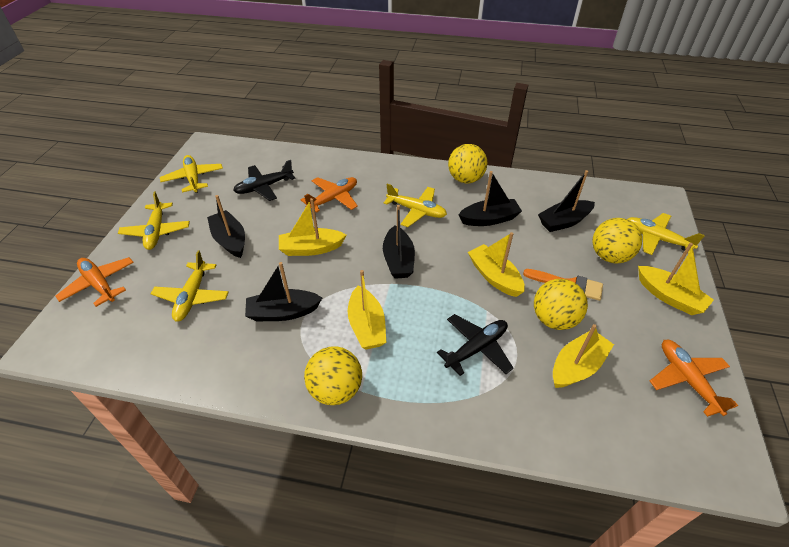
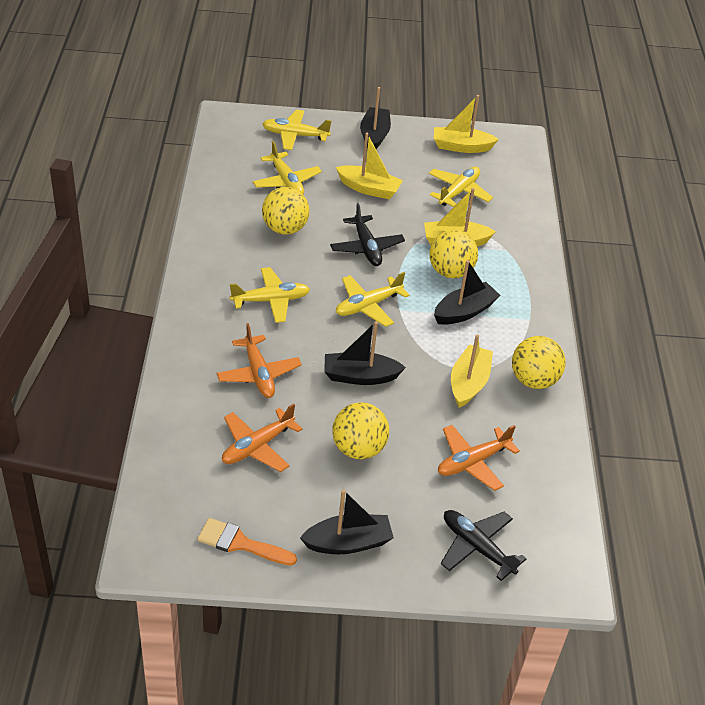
black boat: [207,195,245,258] [245,262,322,321] [383,205,415,279] [459,171,522,226] [538,170,595,232] = 5 -> [300,489,394,554] [324,321,406,385] [360,87,391,149] [434,260,501,325] = 4
yellow boat: [279,198,346,256] [348,270,386,349] [468,232,525,297] [553,324,614,388] [638,243,714,315] = 5 -> [336,133,403,199] [424,188,496,247] [434,95,499,153] [451,334,493,408] = 4

